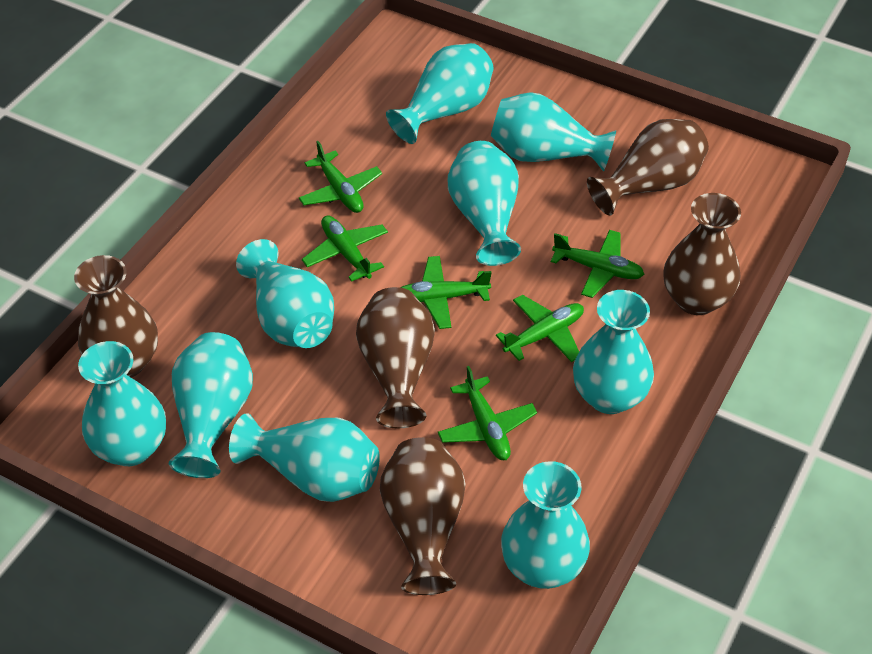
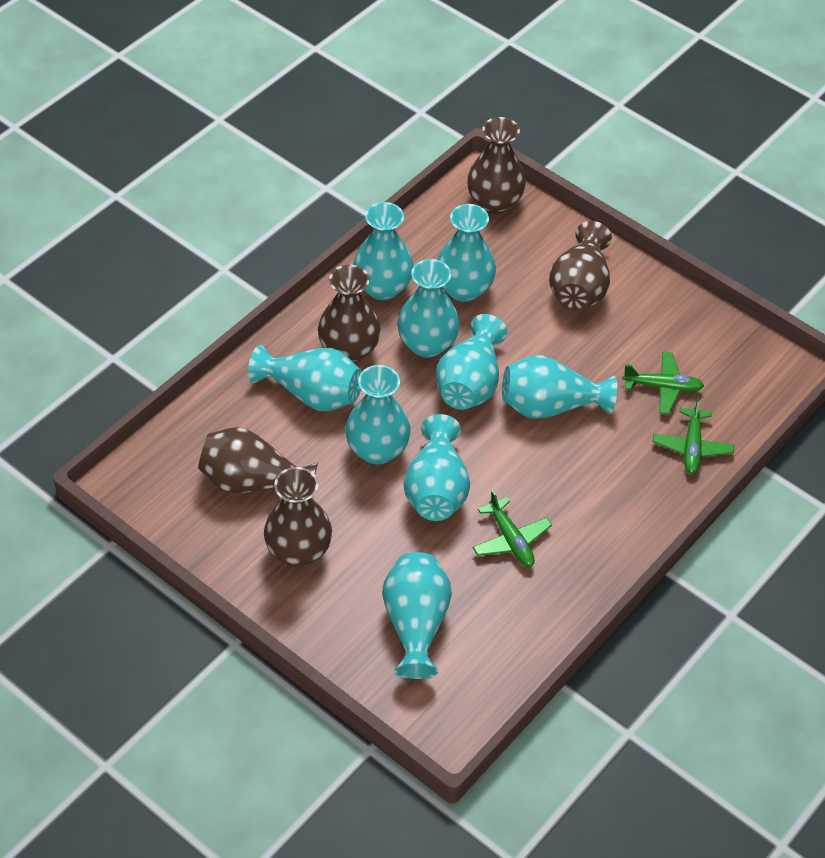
green plane: [299,141,382,213] [302,215,388,282] [400,256,492,329] [438,366,537,460] [496,295,584,362] [551,230,645,298] = 6 -> [473,490,552,567] [623,351,704,414] [653,397,734,474] = 3

